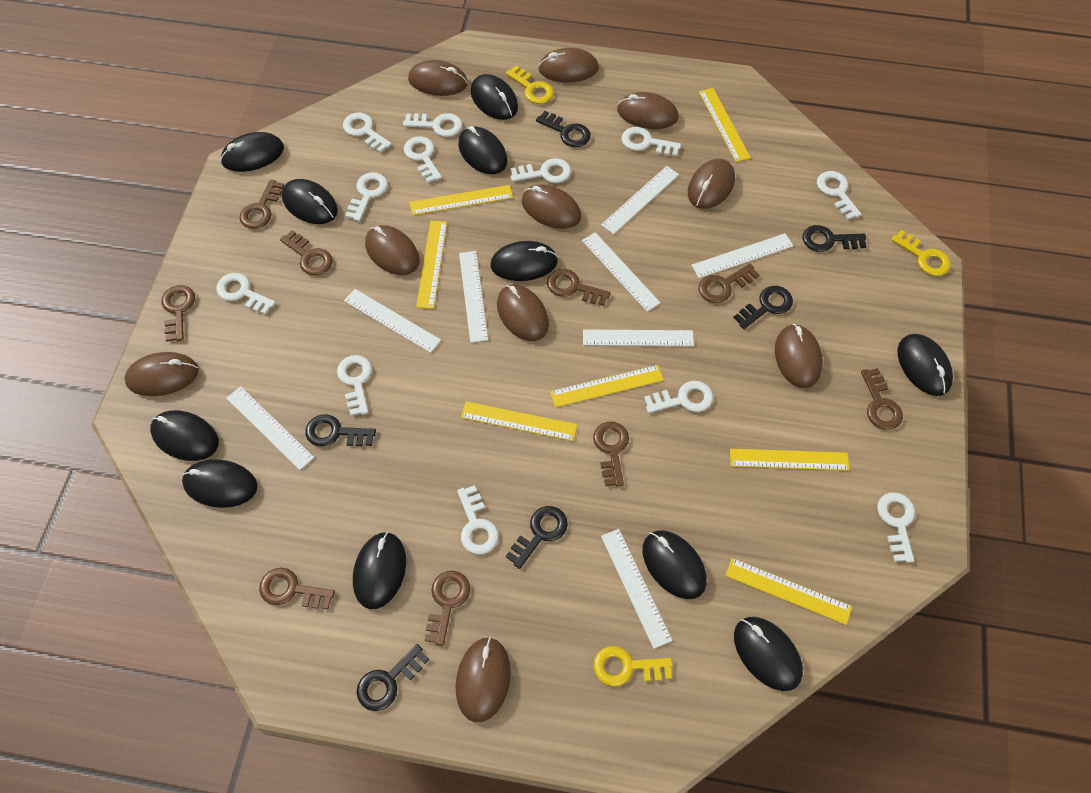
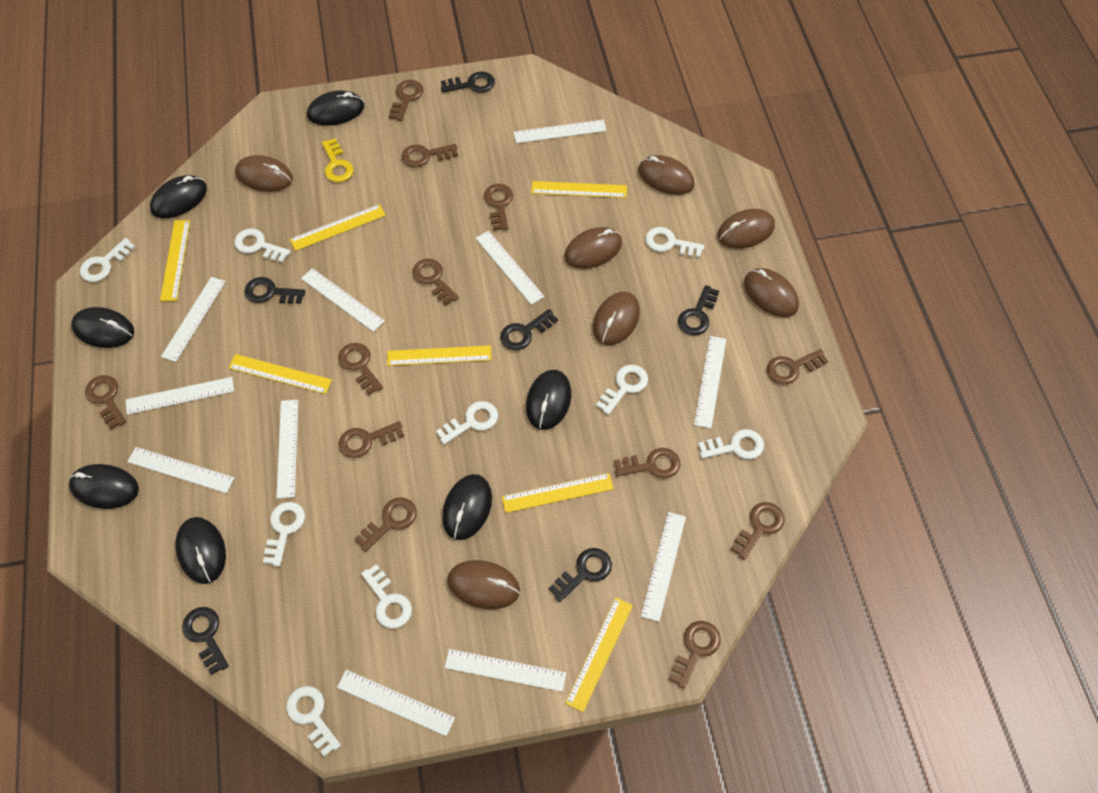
black mouse: [150,410,219,461] [182,459,257,508] [220,132,284,172] [282,179,338,224] [353,532,406,609] [458,126,508,174] [471,74,518,120] [490,241,558,281] [642,530,707,599] [734,617,803,691] [897,334,953,396] = 11 -> [69,464,139,509] [71,307,134,348] [150,175,207,218] [175,517,226,584] [307,90,364,126] [442,474,492,540] [526,370,571,430] = 7
brown key: [161,285,195,342] [240,180,285,229] [259,568,335,609] [280,230,333,275] [425,571,470,646] [547,269,611,306] [593,422,629,487] [698,264,759,303] [861,368,903,430] = 9 -> [85,375,126,429] [338,343,383,395] [339,421,404,458] [355,497,417,552] [389,80,424,121] [402,144,458,167] [412,259,459,305] [484,184,513,230] [614,448,680,478] [669,621,721,689] [731,502,785,560] [767,349,828,384] = 12
brown mouse: [124,352,199,396] [365,225,419,275] [408,60,468,96] [455,637,511,722] [497,284,549,341] [522,184,581,229] [538,48,599,83] [617,92,678,129] [688,159,735,209] [775,324,823,388] = 10 -> [235,155,293,192] [447,560,520,609] [564,227,622,269] [593,292,640,345] [638,155,695,195] [718,209,775,249] [744,268,799,317] = 7
white key: [216,273,276,315] [337,355,372,416] [343,113,392,153] [345,172,388,221] [403,113,462,137] [404,136,442,183] [457,485,498,554] [510,158,571,183] [622,127,681,156] [644,381,713,413] [817,171,861,220] [877,493,915,563] = 12 -> [80,238,135,282] [234,229,291,263] [263,502,305,567] [286,686,341,757] [361,564,412,629] [436,401,498,445] [596,365,648,415] [645,227,704,258] [698,429,764,459] = 9
white ruler: [226,386,314,470] [344,289,441,353] [459,251,488,343] [582,232,660,312] [583,329,694,346] [601,166,679,234] [601,529,672,649] [691,233,793,278] = 8 -> [126,377,234,415] [127,447,234,493] [161,277,226,362] [276,400,298,499] [301,268,385,332] [337,670,455,736] [445,649,566,692] [476,231,545,305] [514,120,607,143] [641,512,686,622] [694,336,726,428] = 11
yellow key: [506,65,554,104] [593,646,673,686] [891,230,951,276] = 3 -> [322,138,354,182] = 1

